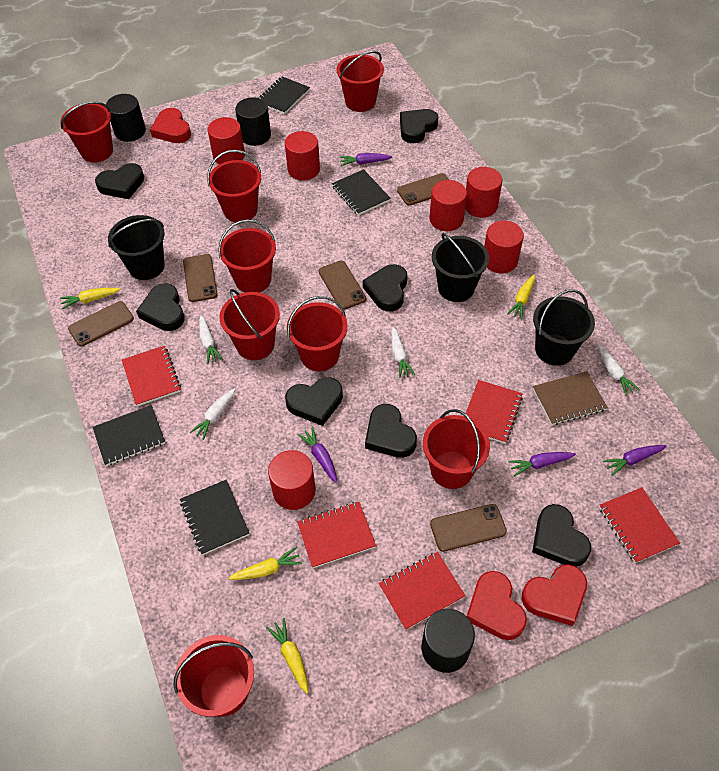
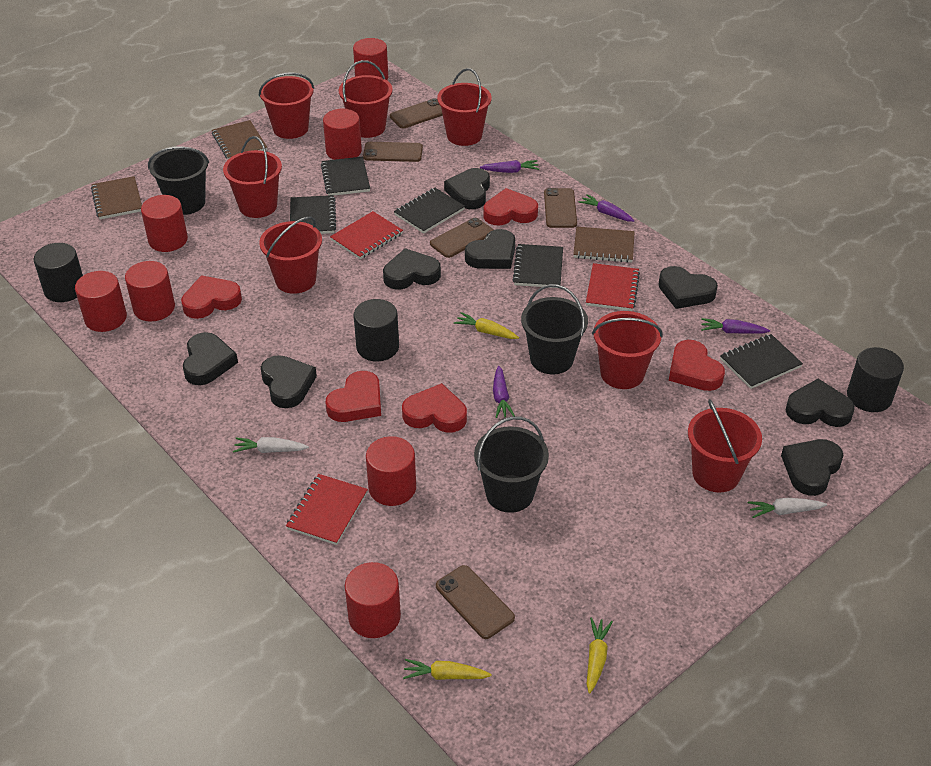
black heart: [95,163,144,199] [136,283,185,331] [285,377,343,426] [363,264,407,312] [365,404,417,458] [400,109,438,143] [532,504,591,567] = 7 -> [183,332,238,385] [261,355,317,408] [383,248,441,289] [444,168,490,209] [465,229,515,269] [658,266,718,309] [781,439,843,496] [786,379,855,427] = 8
black notebook: [93,405,165,466] [180,480,250,555] [257,76,310,114] [332,169,391,215] = 4 -> [290,195,336,234] [321,157,370,196] [394,188,465,234] [512,244,563,288] [720,334,803,389] = 5
brown notebook: [533,371,608,425] = 1 -> [91,176,142,219] [212,120,267,159] [573,227,635,263] = 3
red bucket: [60,101,113,162] [173,635,254,717] [207,150,261,222] [218,219,276,293] [219,289,280,360] [287,296,348,371] [337,51,384,112] [423,409,490,489] = 8 -> [223,136,282,218] [259,72,314,139] [259,216,322,294] [339,60,393,138] [437,68,492,146] [592,311,663,389] [688,399,762,493] = 7
red cylinder: [208,117,245,164] [268,450,316,510] [285,131,320,181] [429,180,467,231] [465,167,502,218] [484,221,524,273] = 6 -> [75,271,127,332] [125,261,175,322] [141,195,188,252] [323,109,362,160] [345,562,401,638] [353,38,388,80] [366,436,416,506] = 7
red heart: [150,108,191,143] [467,571,527,640] [521,564,587,626] = 3 -> [181,275,242,319] [325,371,381,422] [402,383,467,433] [483,188,538,225] [669,340,725,391] = 5
red notebook: [122,346,181,406] [297,502,376,568] [379,552,466,630] [466,380,523,444] [599,487,680,563] = 5 -> [286,474,368,545] [330,211,403,259] [586,263,640,311] = 3
white carrot: [190,388,236,440] [199,315,223,364] [391,327,415,378] [598,345,640,396] = 4 -> [233,437,309,453] [748,498,827,518] = 2
yellow carrot: [60,288,121,309] [228,547,302,580] [266,618,308,694] [507,275,535,319] = 4 -> [403,659,492,680] [454,312,519,339] [587,617,613,694] = 3

